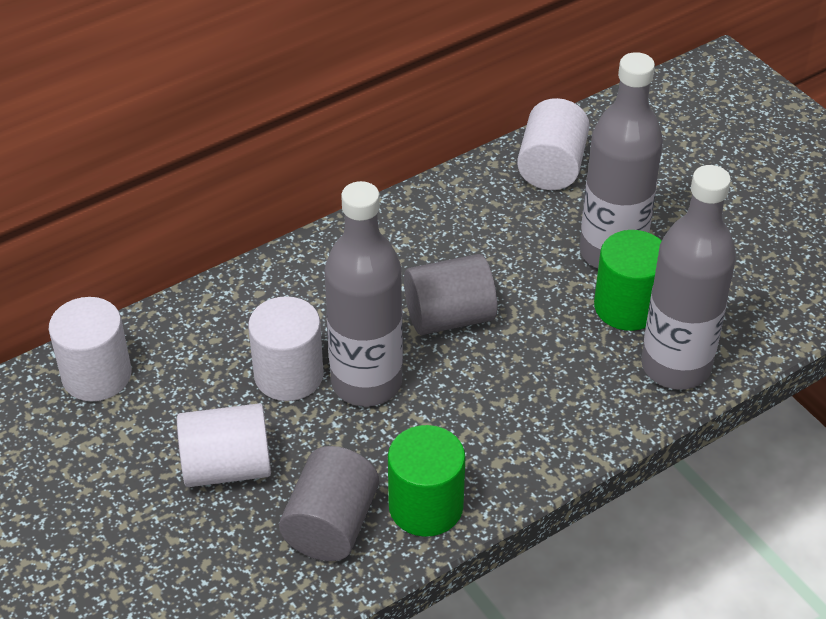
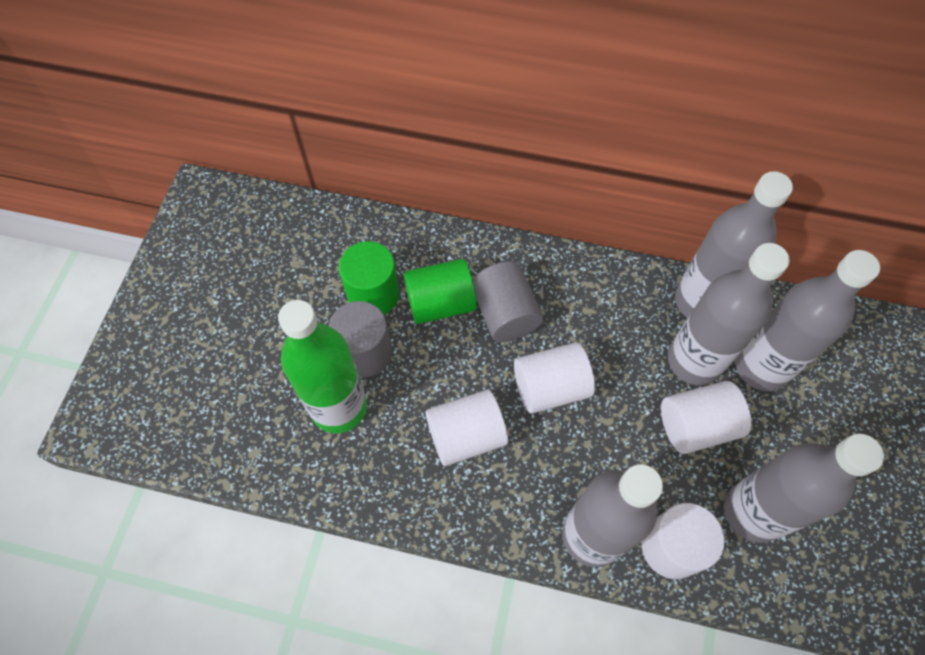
green bottle: none = 0 -> [278,300,367,433] = 1
grey bottle: [324,181,403,406] [580,52,663,269] [641,165,736,389] = 3 -> [562,464,663,567] [668,243,790,385] [675,171,793,318] [724,434,884,543] [735,250,880,391] = 5

